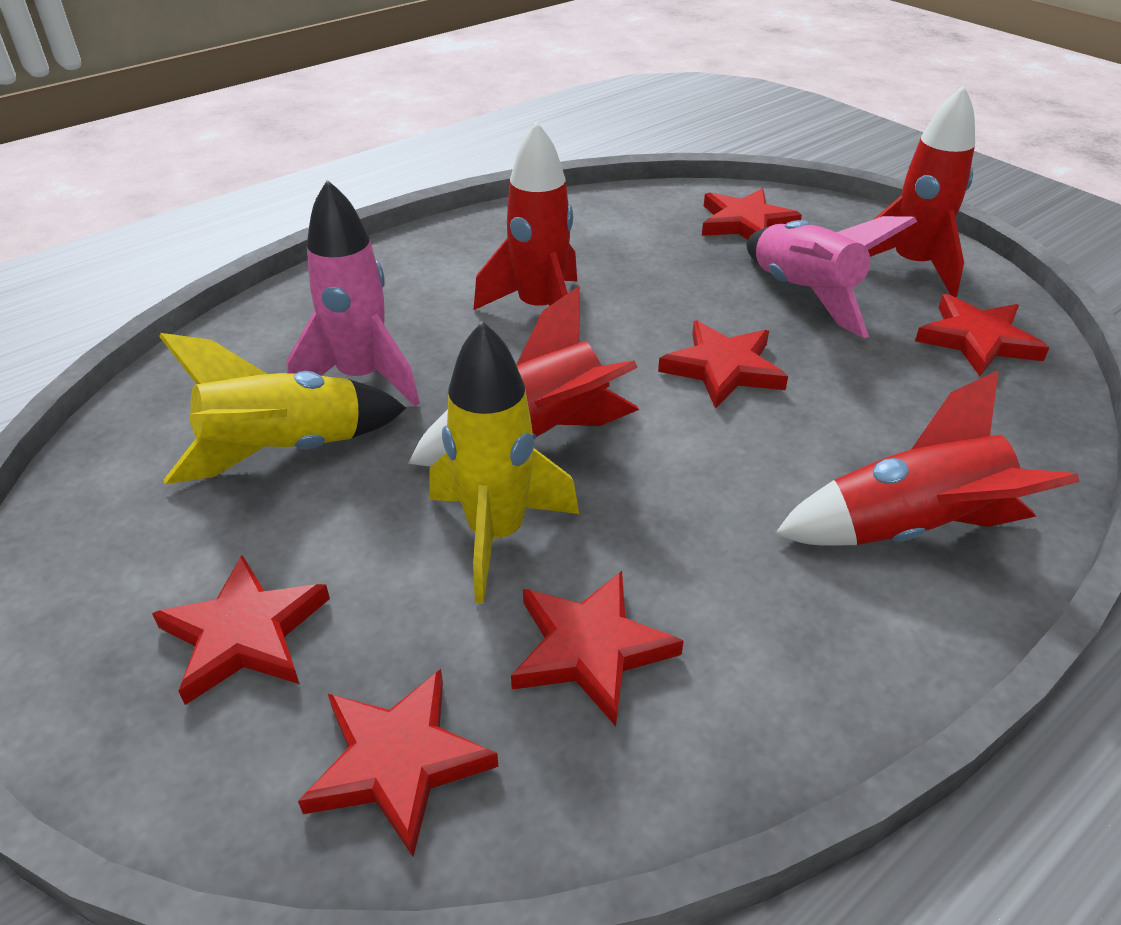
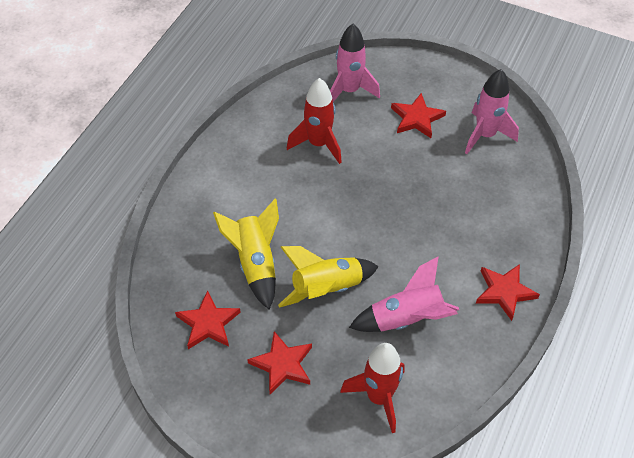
pink rocket: [286,180,420,406] [747,216,917,338] = 2 -> [330,24,380,102] [349,256,459,332] [465,69,519,154] = 3
red rocket: [408,286,639,467] [474,121,577,310] [775,370,1080,546] [868,85,975,297] = 4 -> [287,78,342,164] [340,343,405,433] = 2
red star: [152,555,330,705] [298,669,498,857] [511,571,684,726] [658,321,788,409] [702,188,802,240] [915,294,1049,376] = 6 -> [175,290,241,349] [247,331,312,394] [391,93,446,138] [476,264,540,321] = 4

